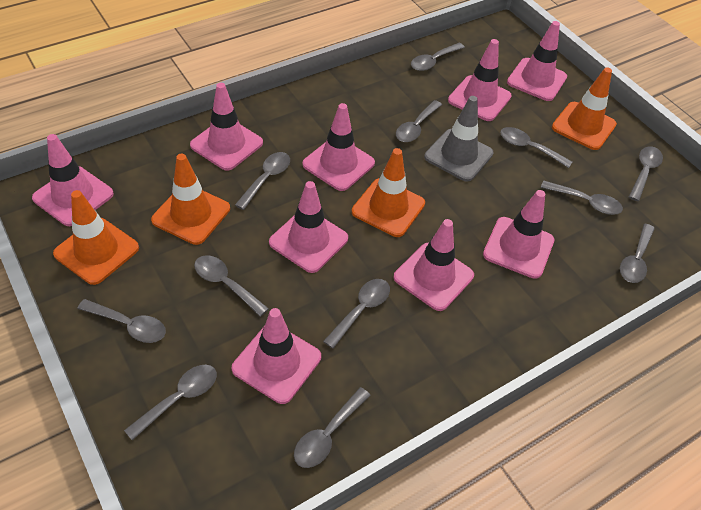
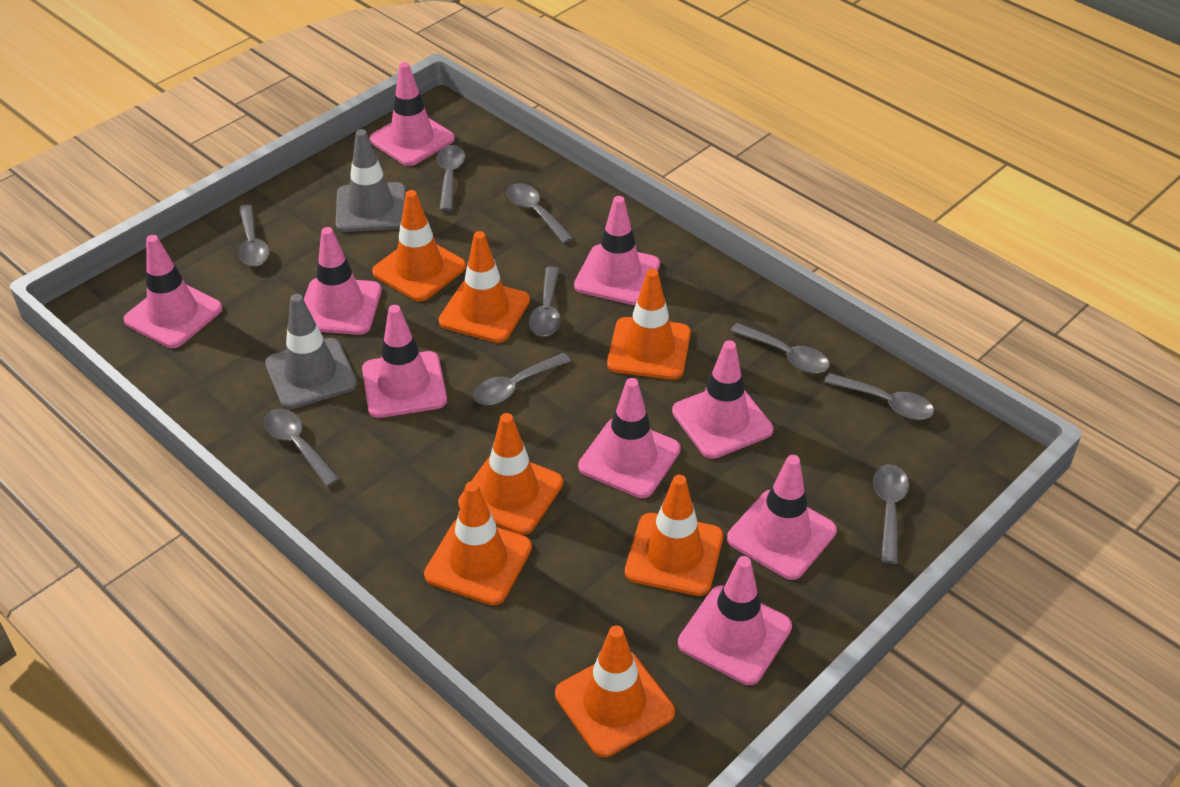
grey spoon: [77,299,166,343] [124,365,217,440] [194,255,269,317] [235,152,290,210] [294,387,371,468] [323,279,390,349] [396,100,442,142] [411,43,465,71] [500,127,572,168] [541,180,623,215] [620,224,655,283] [629,146,663,201] = 12 -> [238,205,269,266] [264,408,339,487] [437,145,465,211] [473,353,571,405] [507,183,574,243] [529,266,561,336] [730,323,830,373] [824,373,934,420] [873,464,909,564] = 9
grey traffic cone: [424,96,494,182] = 1 -> [265,294,357,409] [336,129,406,232] = 2
orange traffic cone: [53,190,139,285] [151,154,230,245] [352,148,425,237] [552,67,617,150] = 4 -> [372,190,466,301] [424,481,532,605] [439,231,530,343] [458,413,563,535] [555,625,675,757] [607,269,691,380] [625,475,723,596] = 7

